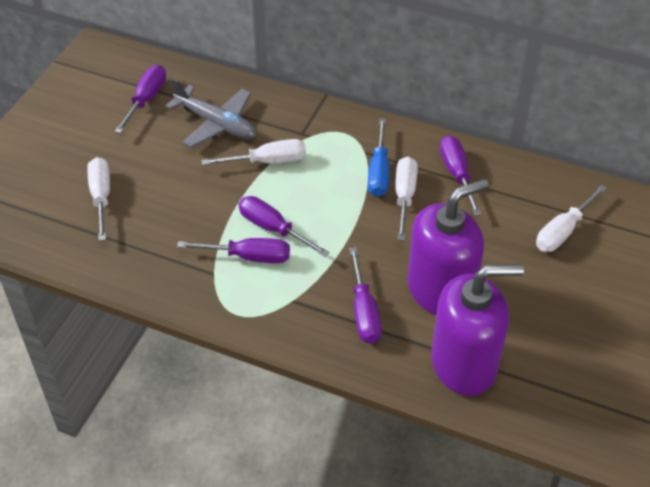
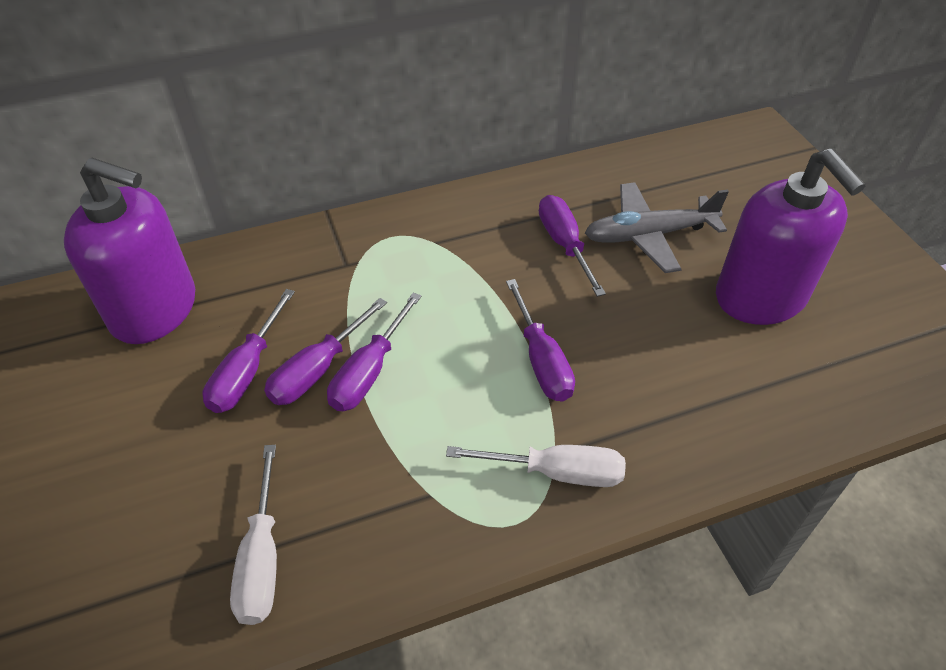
blue screwdriver: [368,118,390,197] = 1 -> none = 0
white screwdriver: [87,157,110,241] [201,139,306,165] [395,156,418,241] [536,185,607,252] = 4 -> [230,445,277,625] [446,445,626,487] = 2

